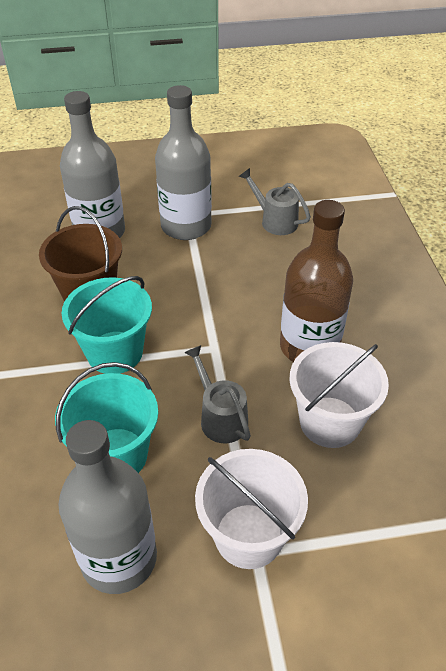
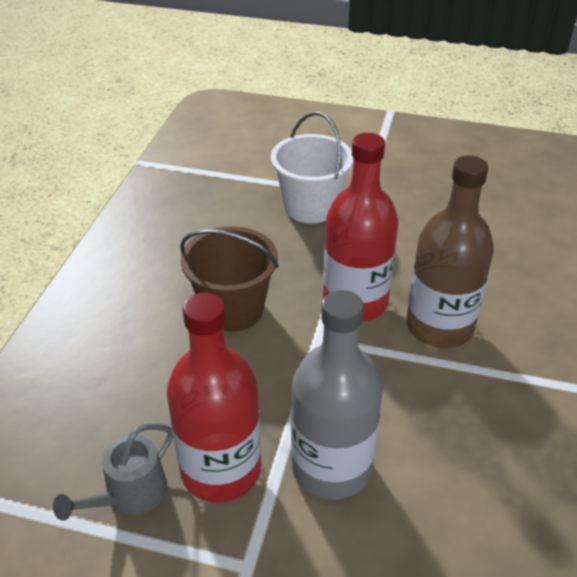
grey bottle: [58,420,157,594] [60,91,125,238] [155,85,212,240] = 3 -> [291,290,383,500] = 1
grey watering can: [184,345,251,443] [239,168,311,235] = 2 -> [53,423,173,521] = 1
red bottle: none = 0 -> [167,292,261,502] [323,133,399,321] = 2
turquoise bucket: [55,362,158,473] [62,276,152,374] = 2 -> none = 0
white bucket: [195,449,308,569] [290,342,389,448] = 2 -> [271,112,354,223] = 1

